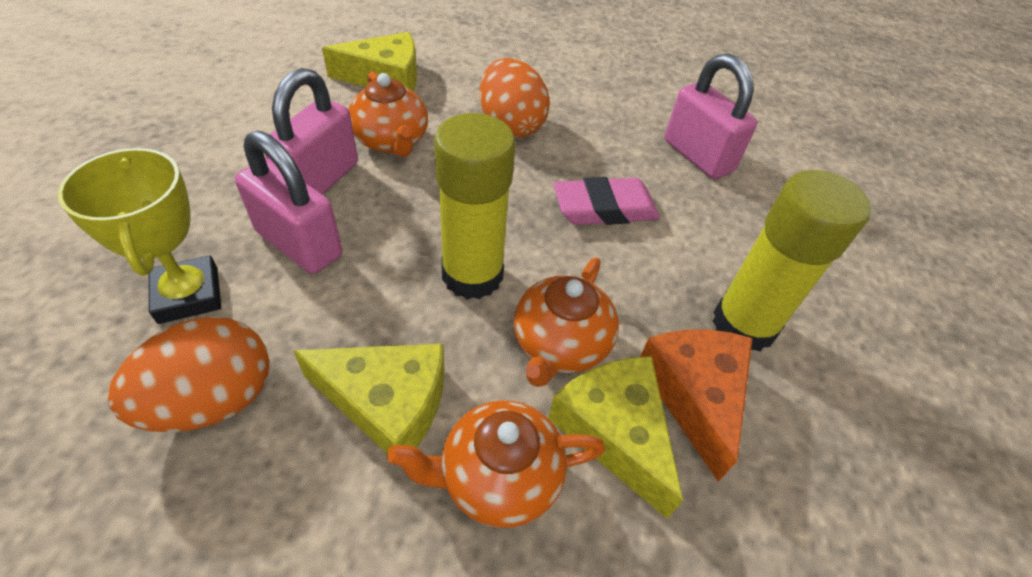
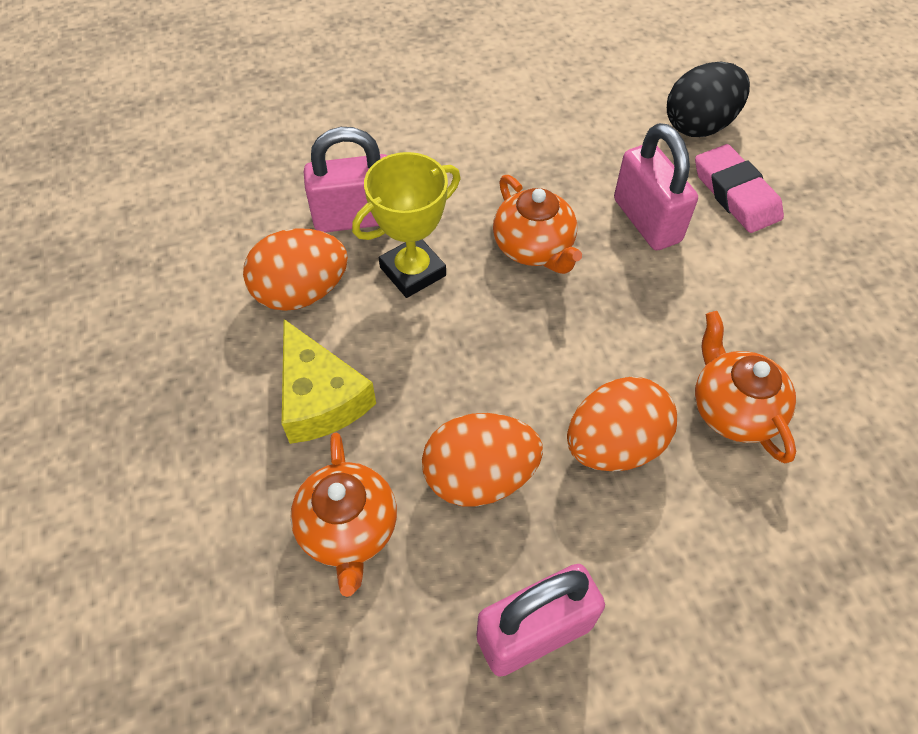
black egg: none = 0 -> [667,62,750,137] = 1
orange cheese: [640,329,753,481] = 1 -> none = 0
orange egg: [107,317,270,432] [480,58,550,138] = 2 -> [243,228,348,311] [422,413,543,506] [567,377,677,471] = 3
yellow cheese: [293,344,444,467] [322,32,417,91] [548,356,683,519] = 3 -> [282,319,376,444] = 1
yellow glue stick: [434,113,516,299] [712,170,871,352] = 2 -> none = 0

